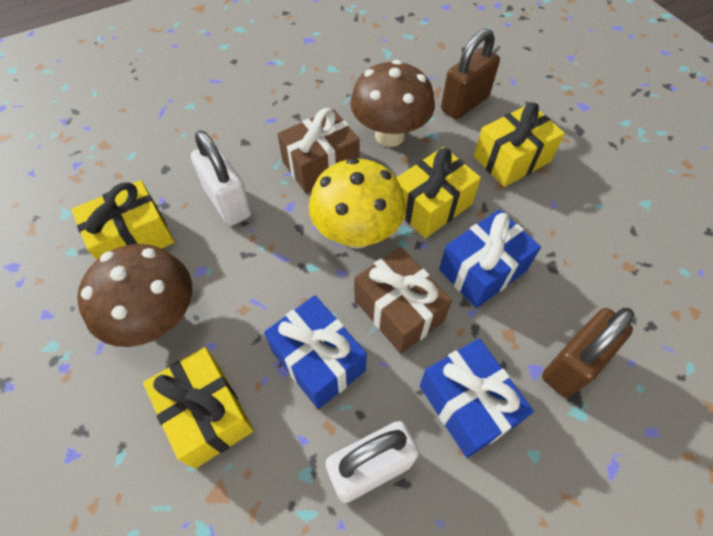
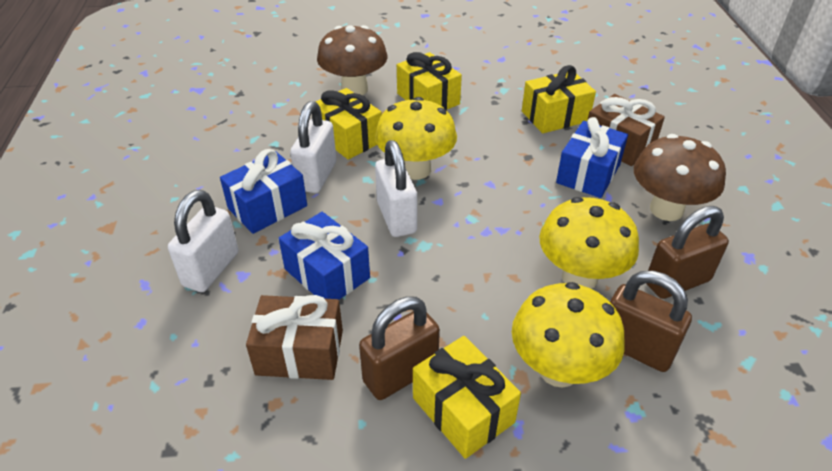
brown padlock: [441,28,500,119] [542,308,635,398] = 2 -> [359,297,440,400] [610,271,692,372] [646,206,729,299] = 3
white padlock: [191,130,252,226] [325,421,419,503] = 2 -> [168,190,239,292] [290,101,336,193] [375,140,417,237] = 3
yellow mushroom: [309,158,406,249] = 1 -> [375,97,457,180] [512,282,625,388] [539,197,639,289] = 3

